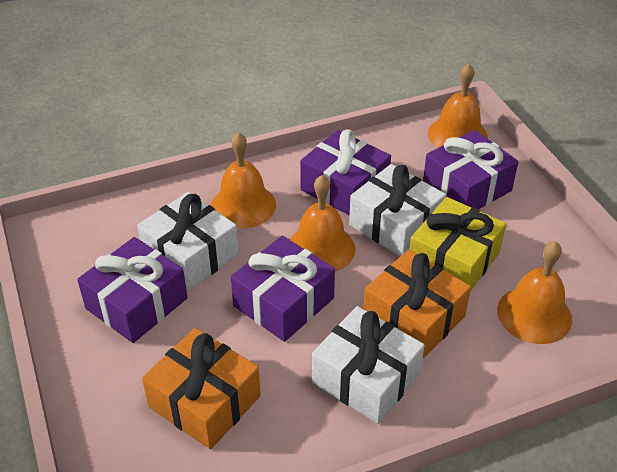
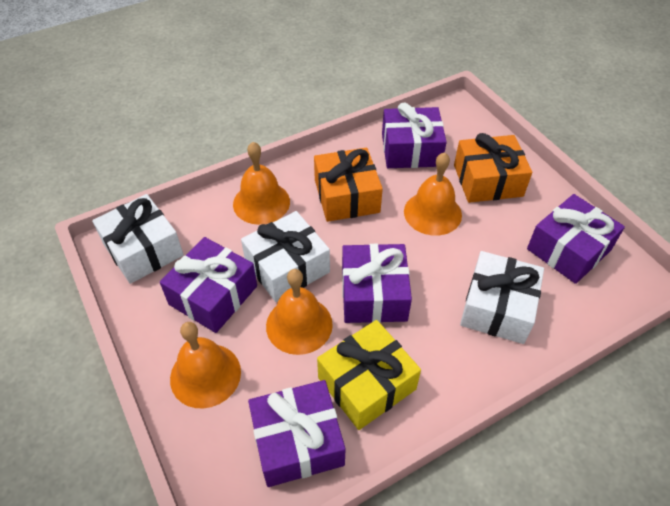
purple gift: [77,237,188,343] [231,236,335,342] [300,129,391,216] [423,130,519,209] = 4 -> [160,237,257,333] [248,380,345,487] [342,244,412,323] [382,103,447,168] [527,194,625,284] = 5

